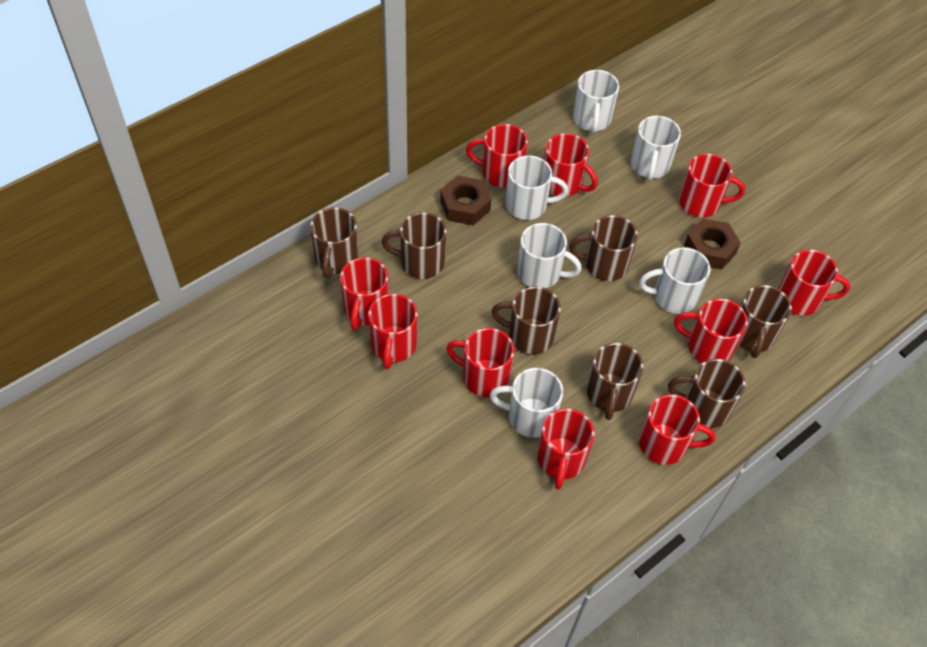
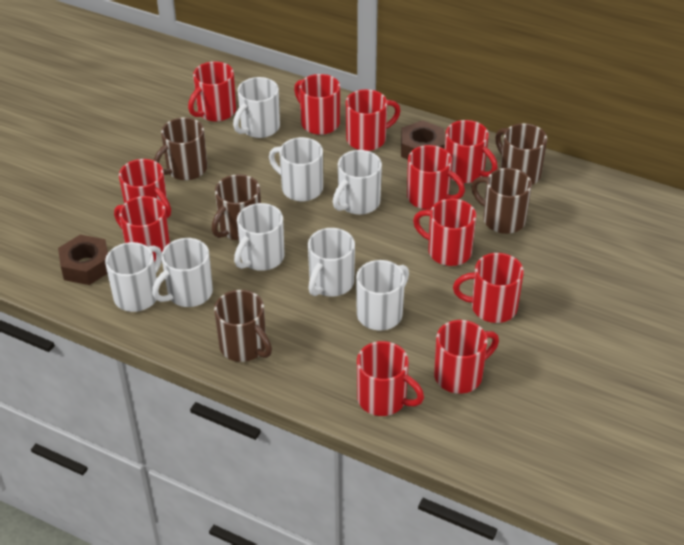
brown mug: [310,207,359,278] [382,212,447,279] [491,286,561,355] [569,215,638,281] [587,343,643,420] [668,359,745,428] [738,285,792,358] = 7 -> [154,117,207,180] [212,174,261,240] [214,290,272,362] [471,168,532,234] [495,123,547,185] = 5
red mug: [340,257,389,330] [368,294,418,369] [446,328,515,397] [466,124,528,188] [537,408,595,490] [544,133,598,197] [639,394,715,465] [674,298,748,363] [679,154,745,217] [778,249,850,316] = 10 -> [114,196,170,262] [119,159,171,218] [188,61,236,122] [294,74,340,135] [346,89,400,151] [357,341,424,416] [407,145,465,210] [413,199,476,266] [434,320,499,394] [445,120,498,183] [453,253,524,323] = 11
white mug: [490,368,563,438] [505,156,568,220] [517,223,582,288] [573,70,619,133] [631,116,681,181] [639,247,710,314] = 6 -> [105,242,162,312] [152,238,213,307] [233,77,280,138] [234,203,285,271] [269,137,323,201] [308,228,355,297] [333,150,382,215] [356,260,409,331] = 8

